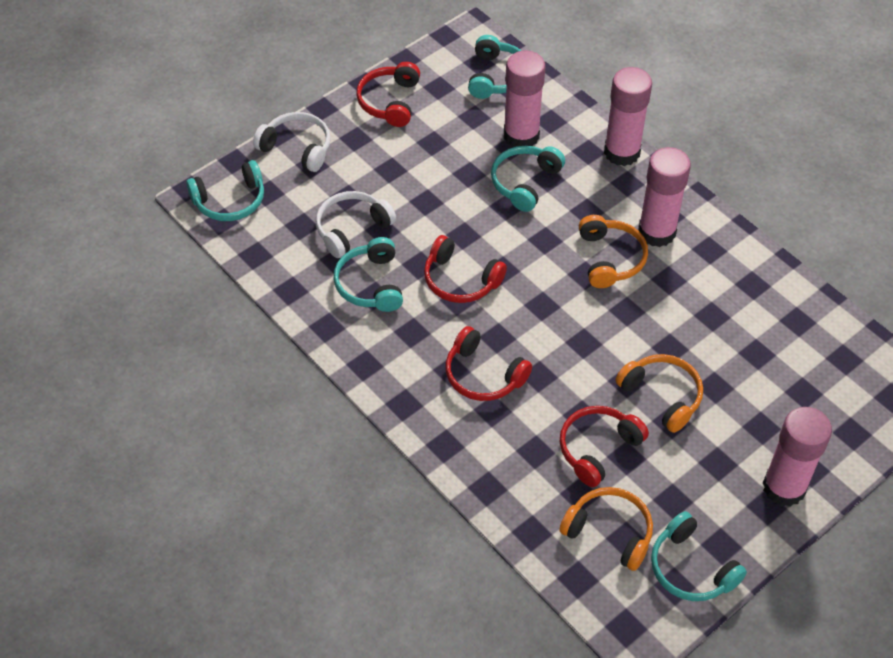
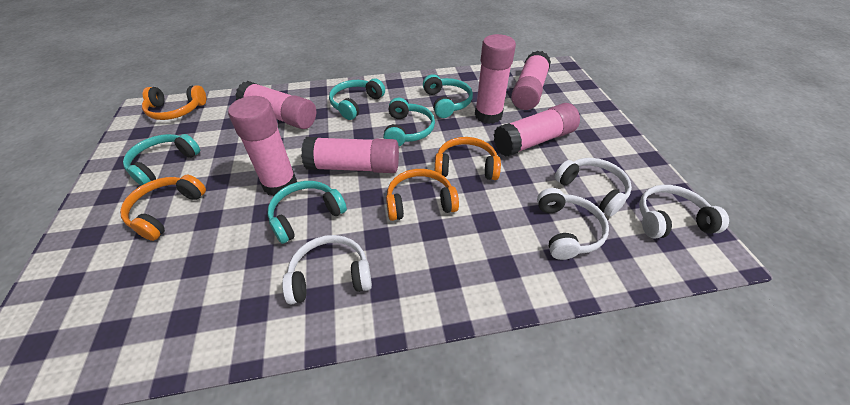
orange headphones: [559,487,653,571] [579,215,648,288] [615,354,703,433] = 3 -> [120,175,206,241] [142,85,206,120] [386,169,459,221] [435,137,501,180] = 4
pink glue stick: [504,51,546,147] [604,67,652,166] [638,147,691,247] [763,407,832,507] = 4 -> [228,96,297,197] [235,81,316,129] [301,137,399,173] [475,34,516,124] [494,103,580,157] [511,50,551,110] = 6
red headphones: [356,62,420,127] [424,235,507,303] [445,326,532,401] [560,406,649,487] = 4 -> none = 0
white headphones: [253,112,331,172] [316,191,396,258] = 2 -> [282,235,372,304] [537,188,609,260] [555,158,632,217] [639,185,729,238] = 4

